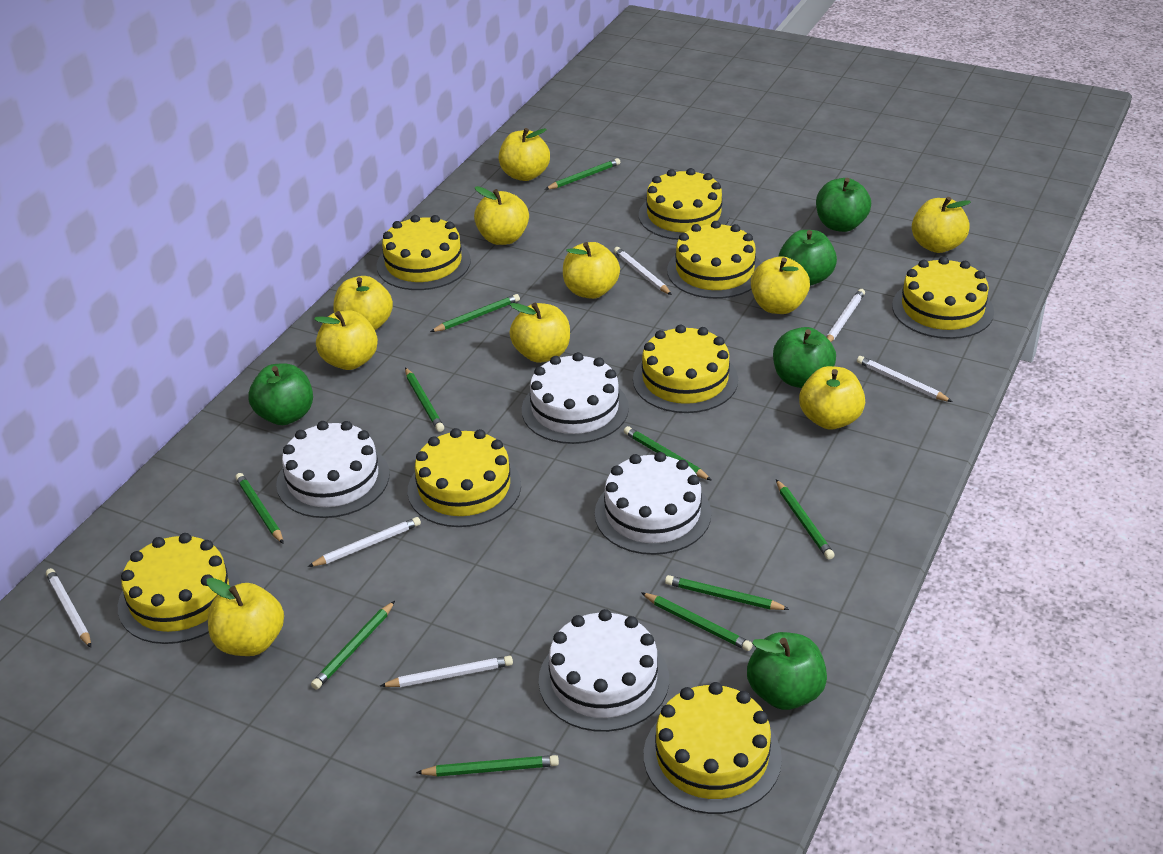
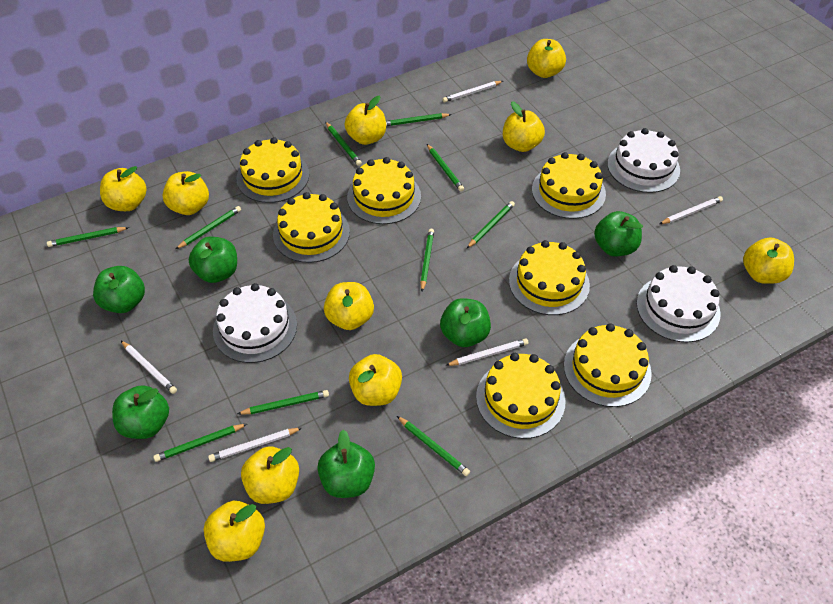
green apple: [248,363,313,425] [747,632,827,710] [773,327,836,388] [778,230,837,286] [816,178,871,232] = 5 -> [93,266,145,313] [112,385,169,439] [189,237,237,283] [317,430,375,498] [440,298,491,347] [594,211,643,256] = 6
white cake: [276,421,389,518] [522,352,629,444] [539,609,669,732] [595,452,711,555] = 4 -> [213,283,297,363] [607,128,680,193] [636,265,721,342] = 3
white pencil: [46,568,91,648] [308,517,421,567] [380,656,513,687] [614,247,672,295] [827,289,865,342] [857,356,952,402] = 6 -> [121,341,177,394] [208,428,302,462] [442,81,503,103] [445,338,528,366] [660,196,723,224] = 5
yellow cake: [118,533,241,644] [377,215,471,290] [408,428,521,527] [633,325,738,413] [639,168,730,240] [644,682,782,814] [667,221,761,299] [892,256,994,339] = 8 -> [236,137,309,203] [273,192,350,263] [347,157,421,224] [476,353,566,439] [509,240,590,315] [532,152,606,219] [564,323,652,407] = 7

